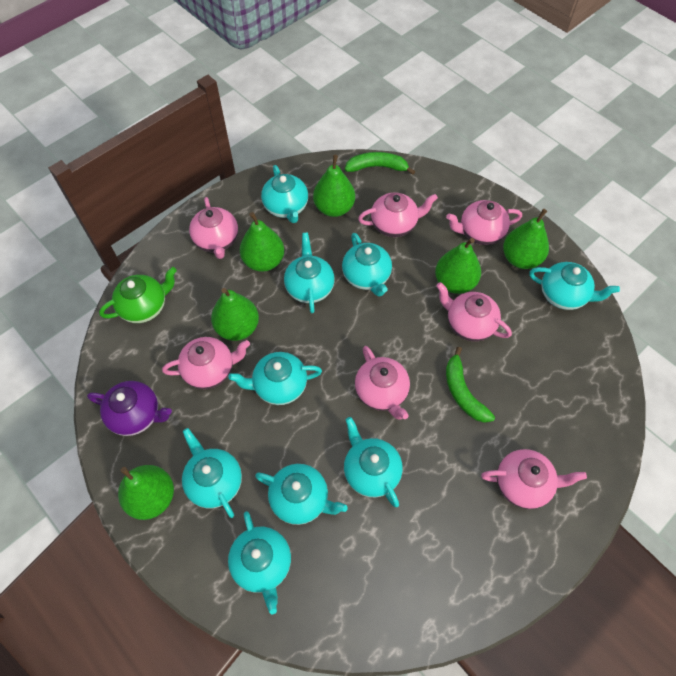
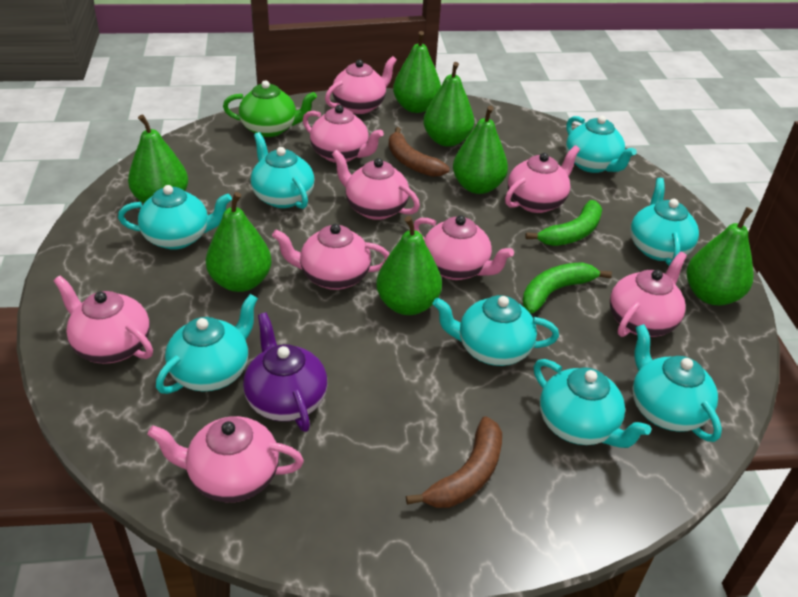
brown banana: none = 0 -> [389,127,450,177] [406,416,502,508] = 2
green pear: [118,465,174,520] [211,288,259,341] [240,212,284,272] [313,155,355,217] [435,238,481,294] [503,209,549,269] = 6 -> [128,114,188,203] [206,192,272,292] [376,216,442,315] [393,31,441,113] [423,62,474,147] [453,106,508,194] [687,207,753,306] = 7
pink teapot: [162,337,250,389] [189,197,238,259] [355,346,410,420] [358,192,438,237] [436,282,512,341] [446,200,522,245] [481,449,587,509] = 7 -> [53,275,153,364] [147,416,304,502] [272,224,389,290] [303,105,384,163] [325,56,397,114] [332,150,420,220] [414,215,514,280] [505,145,580,213] [610,252,687,337] = 9
turquoise teapot: [182,428,242,518] [228,352,322,405] [228,511,291,614] [255,464,348,525] [261,165,308,223] [284,232,334,313] [342,233,392,297] [344,417,402,507] [529,262,620,310] = 9 -> [118,185,232,250] [156,294,258,394] [251,132,315,209] [433,295,559,366] [534,359,651,448] [566,116,637,173] [630,178,699,266] [632,324,722,442] = 8

